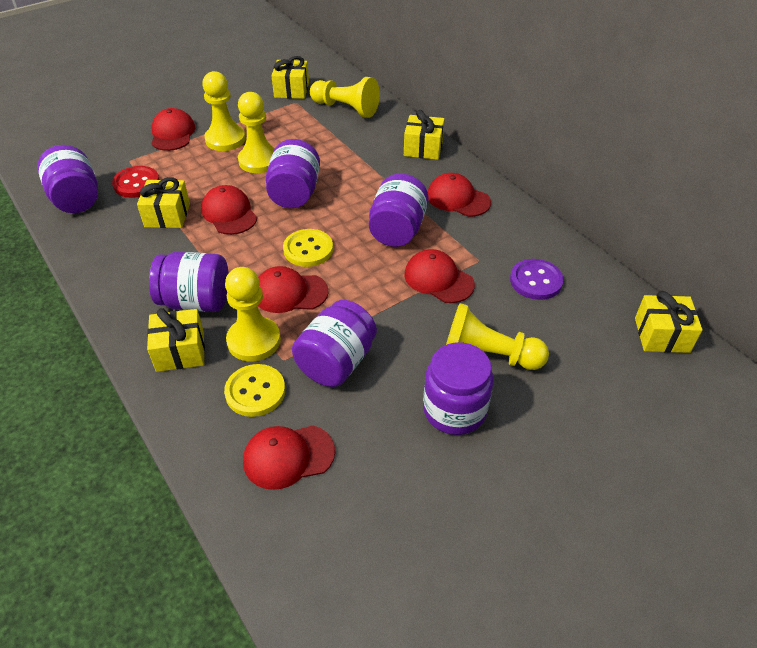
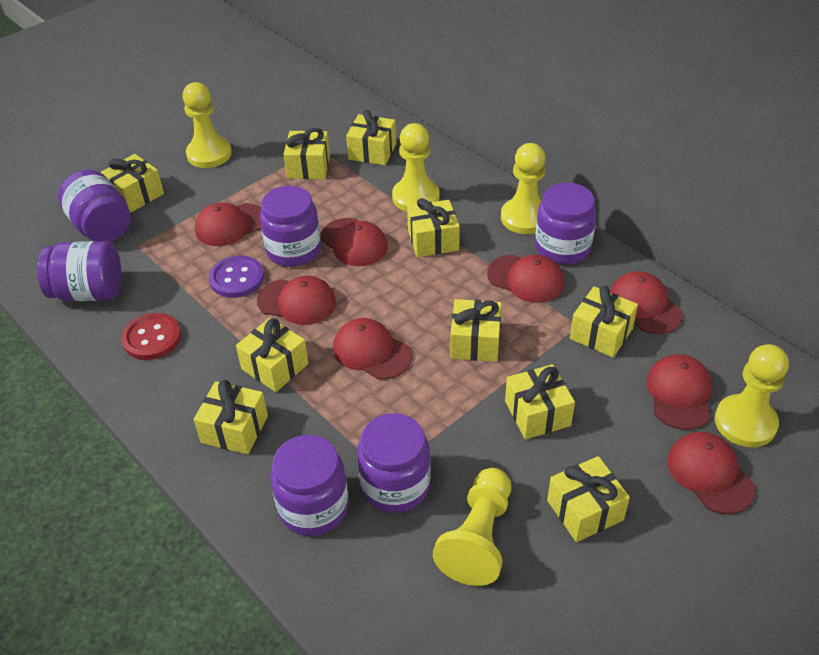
red cap: [151,108,195,151] [201,185,257,235] [243,425,335,490] [258,266,329,313] [405,249,475,303] [428,173,491,217] = 6 -> [195,202,261,246] [257,275,336,325] [321,218,388,266] [333,318,412,380] [487,254,564,303] [610,271,683,334] [646,354,712,430] [667,432,756,514] = 8
yellow button: [224,364,285,417] [283,229,333,267] = 2 -> none = 0
yellow gift: [137,177,190,228] [147,308,205,372] [271,56,309,99] [404,110,445,160] [635,291,703,353] = 5 -> [101,154,164,213] [194,380,268,454] [236,318,309,392] [283,128,330,179] [346,110,396,165] [407,198,460,257] [450,299,502,362] [505,364,575,439] [547,456,630,542] [570,286,638,358] = 10

